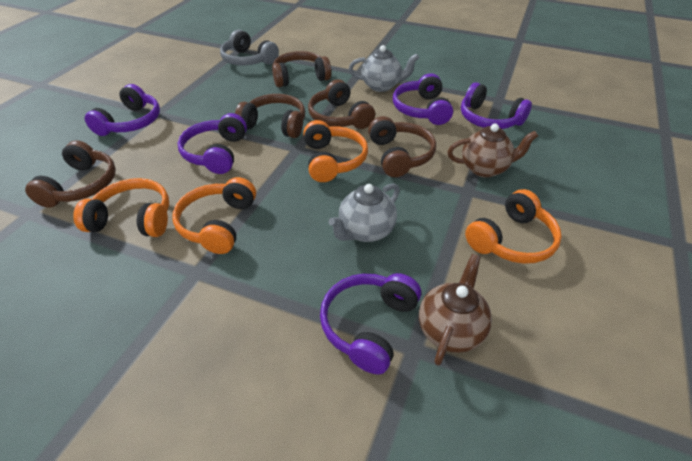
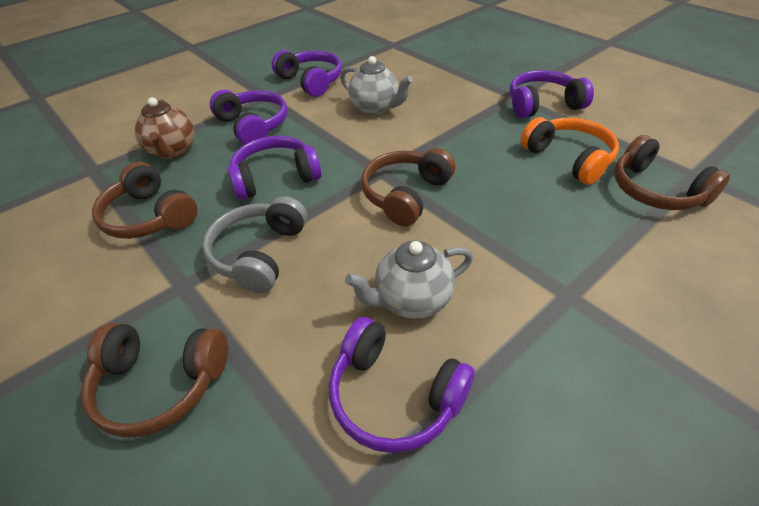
brown headphones: [25,140,116,208] [235,94,305,138] [272,51,331,87] [308,79,375,129] [368,116,436,177] = 5 -> [81,323,228,438] [92,162,198,239] [361,148,455,226] [614,135,730,210] = 4
brown teapot: [419,254,492,366] [447,124,538,178] = 2 -> [135,97,195,159] = 1
orange headphones: [73,178,169,237] [172,177,256,254] [303,120,368,182] [465,189,562,264] = 4 -> [521,117,619,185] = 1

